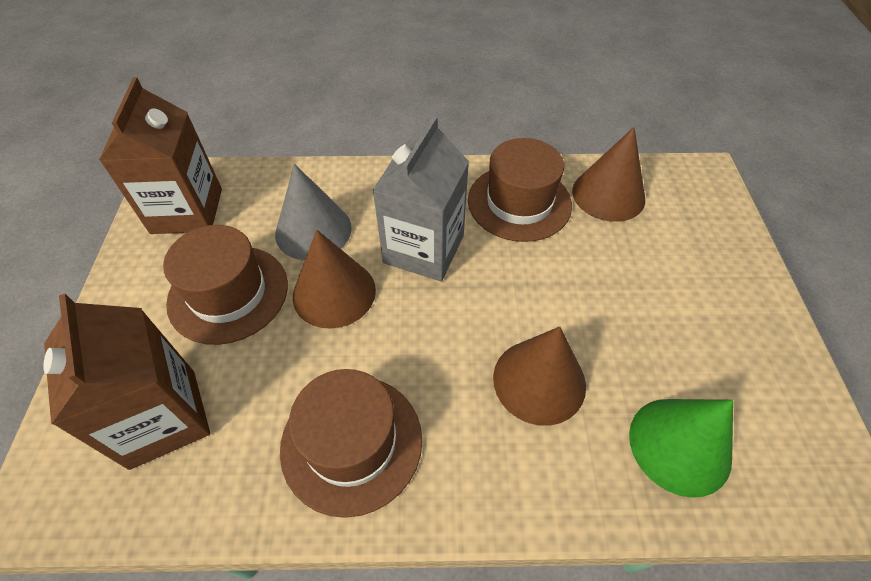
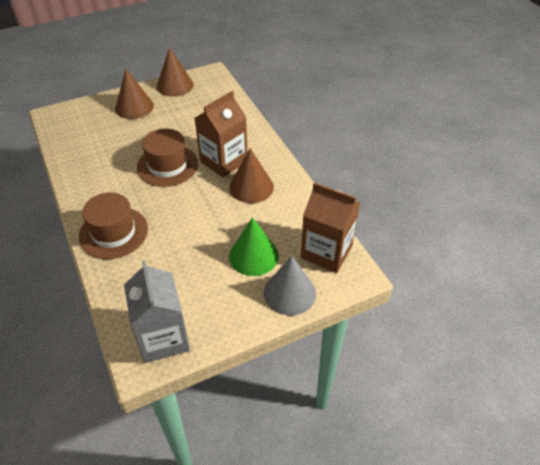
brown hat: [163,225,288,345] [280,369,422,518] [468,138,572,242] = 3 -> [79,193,148,259] [137,129,198,187] = 2

